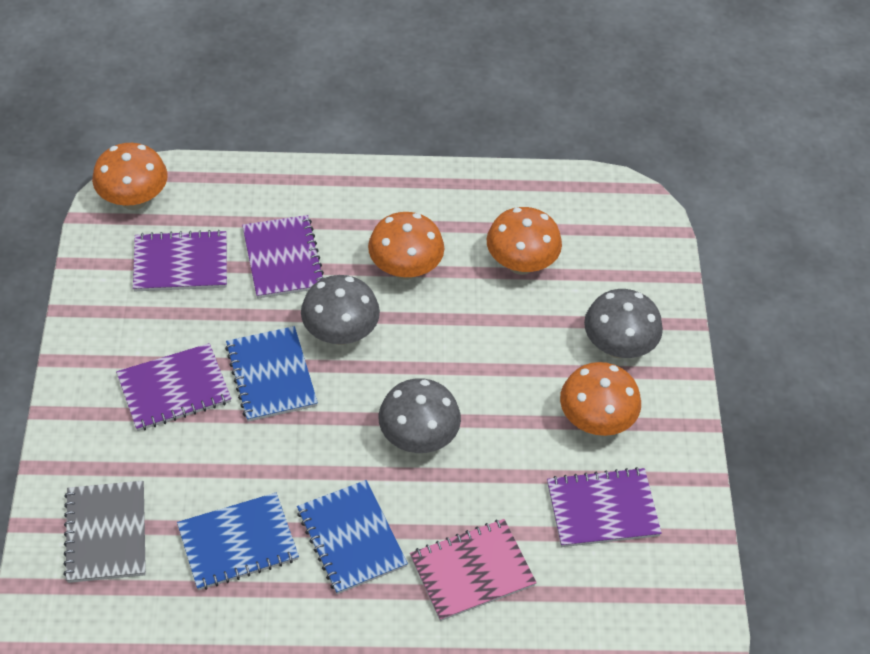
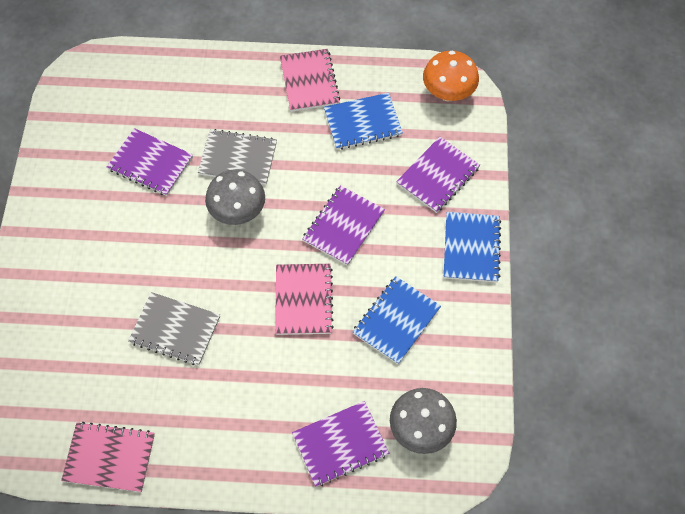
grey mushroom: [301,275,380,345] [379,378,461,453] [584,289,663,358] = 3 -> [205,169,265,225] [390,388,457,454] = 2
grey notebook: [63,481,146,583] = 1 -> [128,292,220,365] [198,129,277,185] = 2
orange mushroom: [92,143,168,210] [368,212,444,280] [487,207,562,275] [560,362,641,436] = 4 -> [423,51,479,101] = 1
pink notebook: [410,519,537,621] = 1 -> [61,422,155,492] [275,264,334,335] [280,49,340,112] = 3

